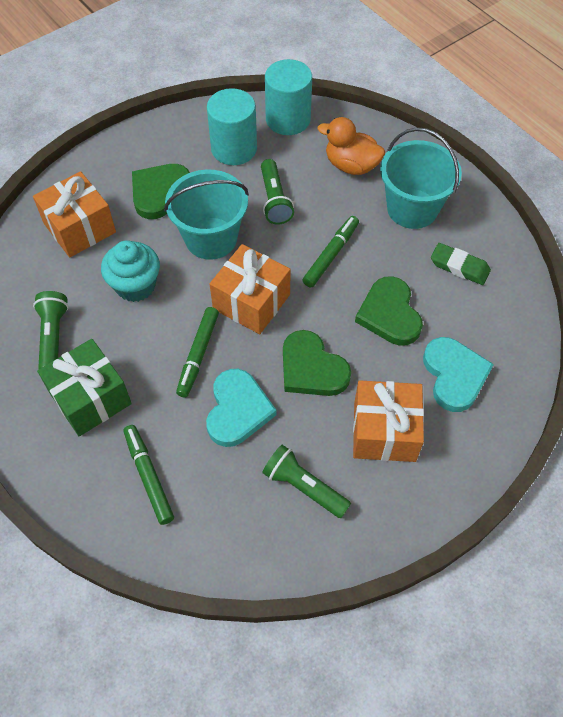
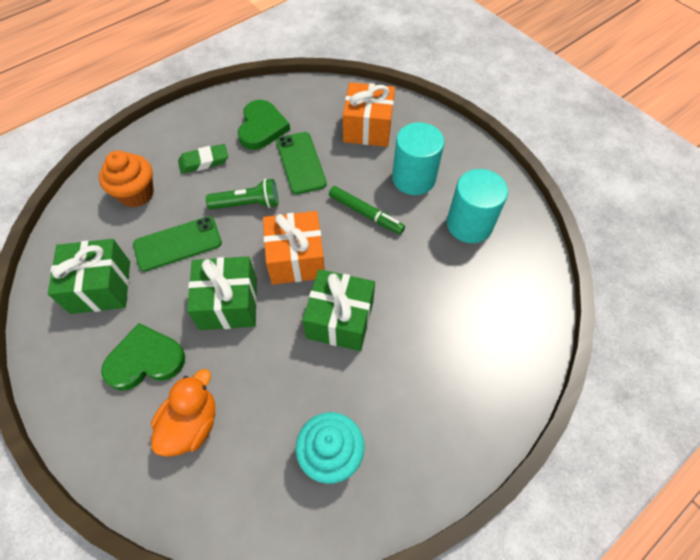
green flashlight: [33,291,69,369] [261,159,294,225] [262,445,351,518] = 3 -> [206,179,278,210] = 1
green gift: [37,339,132,436] = 1 -> [48,239,130,314] [187,256,257,330] [302,269,375,351] = 3
green heart: [132,164,190,219] [283,330,351,396] [355,276,423,346] = 3 -> [101,323,185,391] [238,100,290,150] = 2
green marker: [124,425,174,525] [176,307,219,397] [302,216,359,288] = 3 -> [329,186,405,234] = 1
green phone: none = 0 -> [133,216,222,272] [276,132,327,194] = 2
orange cupcake: none = 0 -> [99,151,154,207] = 1
orange gift: [33,171,116,257] [210,244,291,334] [353,380,424,462] = 3 -> [263,211,325,285] [343,82,395,147] = 2
turquoise bucket: [164,169,249,260] [380,127,462,229] = 2 -> none = 0
turquoise heart: [206,369,277,447] [423,337,494,412] = 2 -> none = 0

